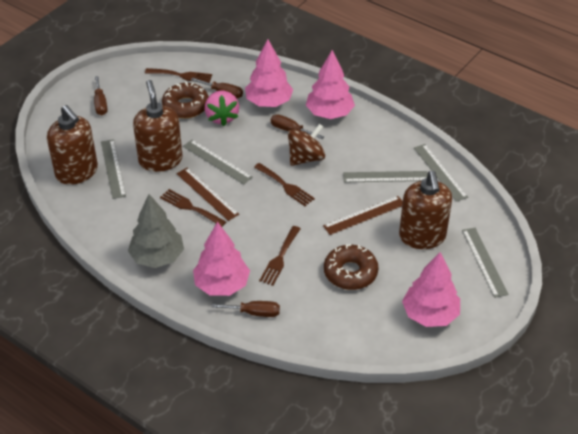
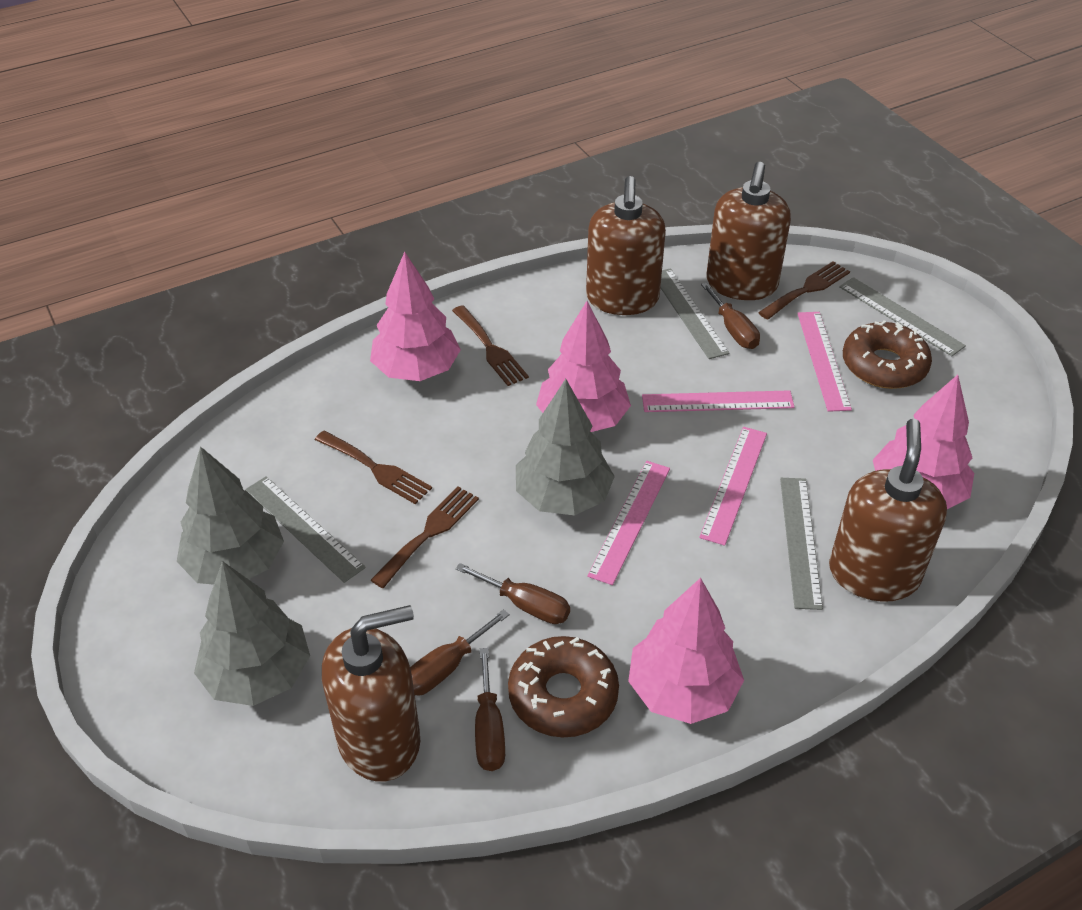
brown ruler: [177,168,239,221] [323,196,403,235] = 2 -> none = 0
brown soap dispenser: [47,105,98,185] [133,80,183,172] [399,171,452,249] = 3 -> [322,605,420,782] [586,176,666,315] [706,162,791,300] [829,419,947,602] = 4
brown spinning top: [288,124,325,166] = 1 -> none = 0
grey ruler: [101,139,126,199] [183,140,253,185] [343,171,428,182] [414,144,468,202] [462,228,509,298] = 5 -> [245,476,366,583] [660,268,730,359] [780,478,823,610] [839,277,966,356] = 4
grey tree: [128,194,184,268] = 1 -> [177,446,284,585] [194,561,310,706] [516,379,615,515] = 3
pink ruler: none = 0 -> [587,461,670,585] [642,390,795,412] [699,427,767,546] [797,312,852,412] = 4
pink strawberry: [205,91,239,126] = 1 -> none = 0

